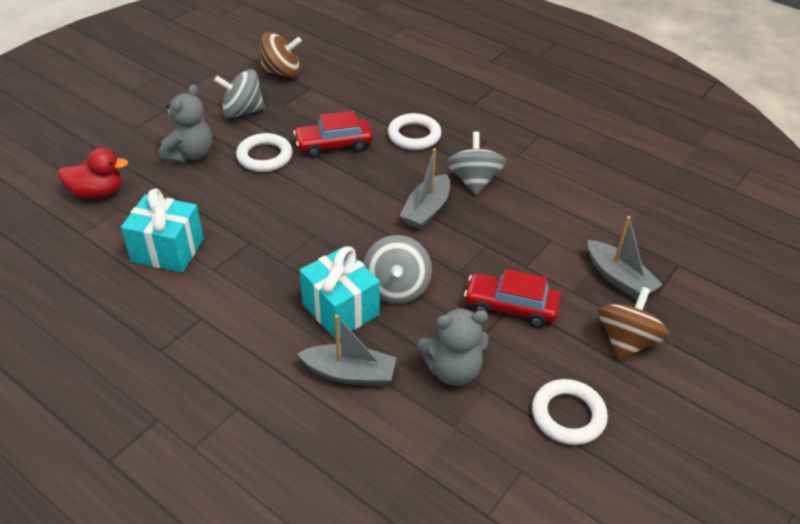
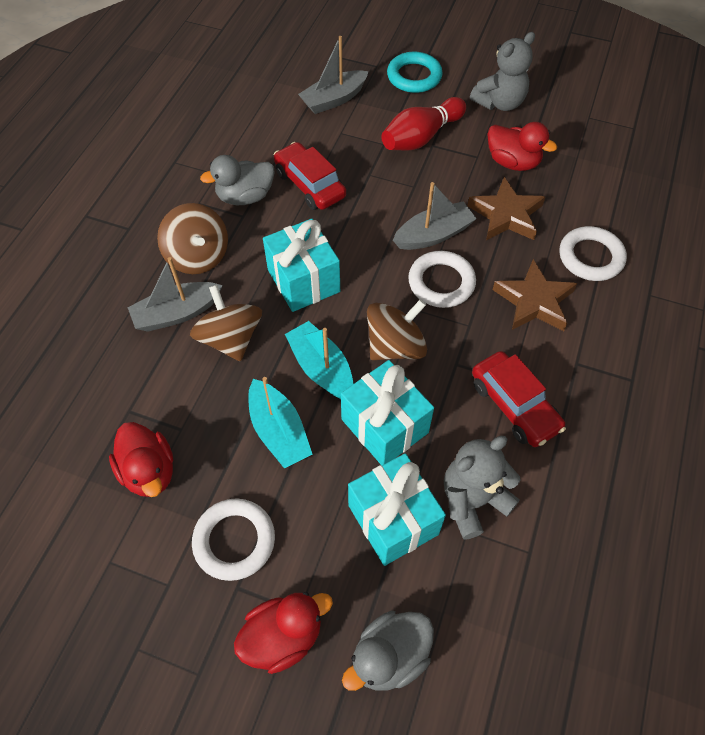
brown spinning top: [260,32,302,77] [598,287,670,360] = 2 -> [157,203,228,274] [190,285,262,361] [367,299,427,360] = 3
brown star: none = 0 -> [467,177,545,240] [492,259,577,331] = 2
grey duck: none = 0 -> [200,155,275,205] [342,610,434,691] = 2
grey spinning top: [214,69,265,118] [363,235,432,304] [446,131,507,195] = 3 -> none = 0
red bowling pin: none = 0 -> [381,97,466,151] = 1
red duck: [58,148,128,199] = 1 -> [109,422,173,497] [234,592,333,674] [487,122,557,171] = 3
turquoise boat: none = 0 -> [248,377,312,468] [285,321,353,399] = 2
turquoise gift: [121,188,204,273] [299,246,380,339] = 2 -> [263,219,340,312] [341,360,434,465] [348,453,446,566] = 3
turquoise ring: none = 0 -> [387,52,443,93] = 1

